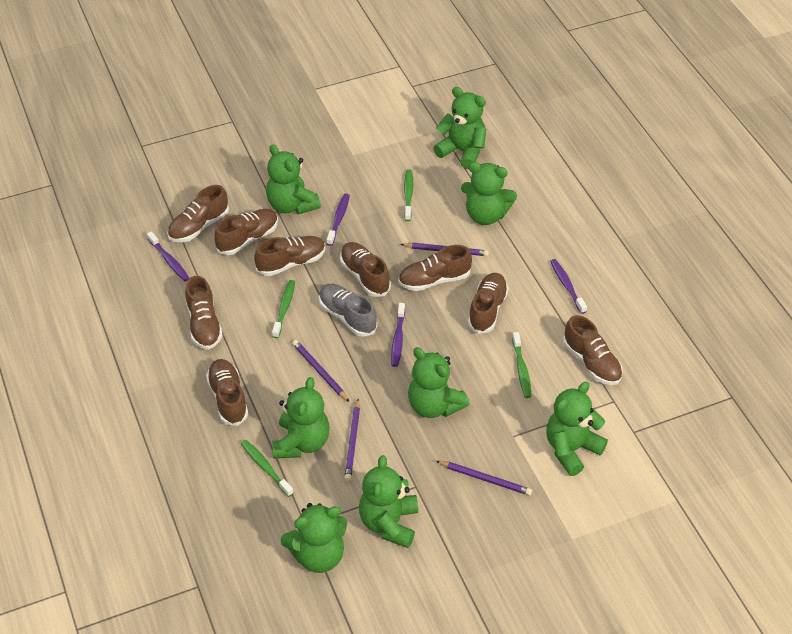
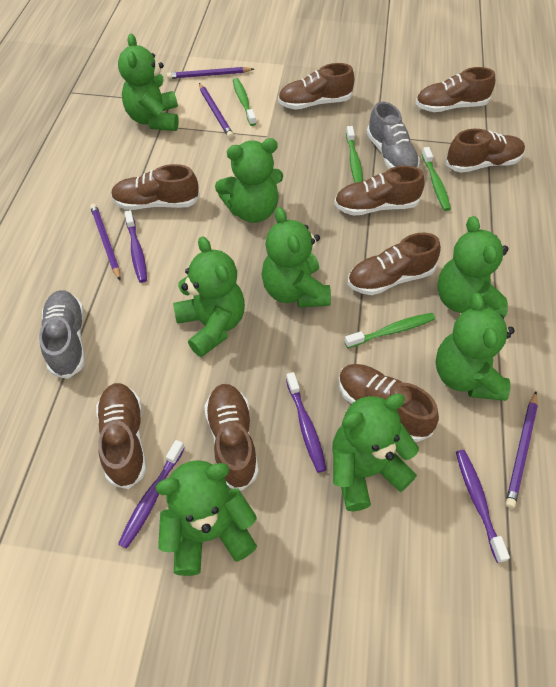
grey shoe: [319,284,378,337] = 1 -> [39,290,85,379] [367,102,420,169] = 2

